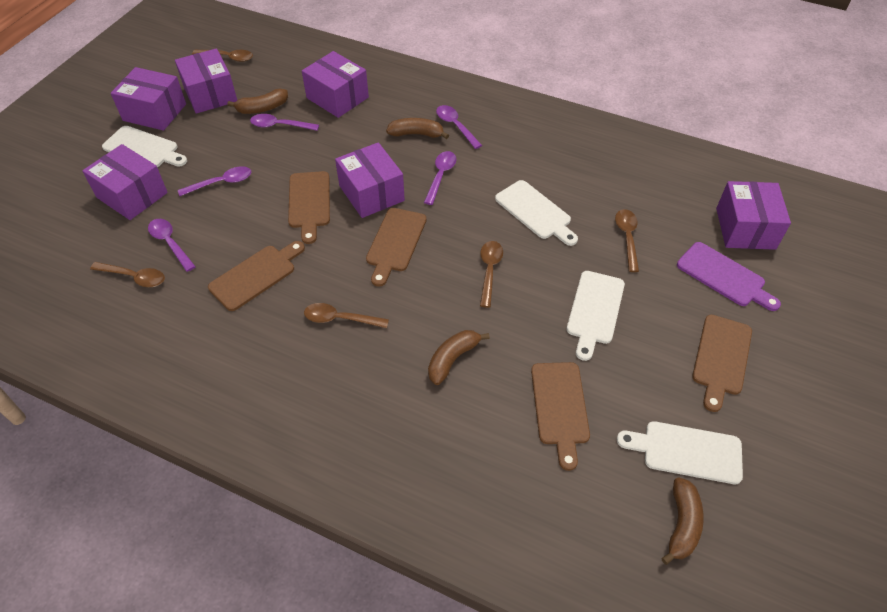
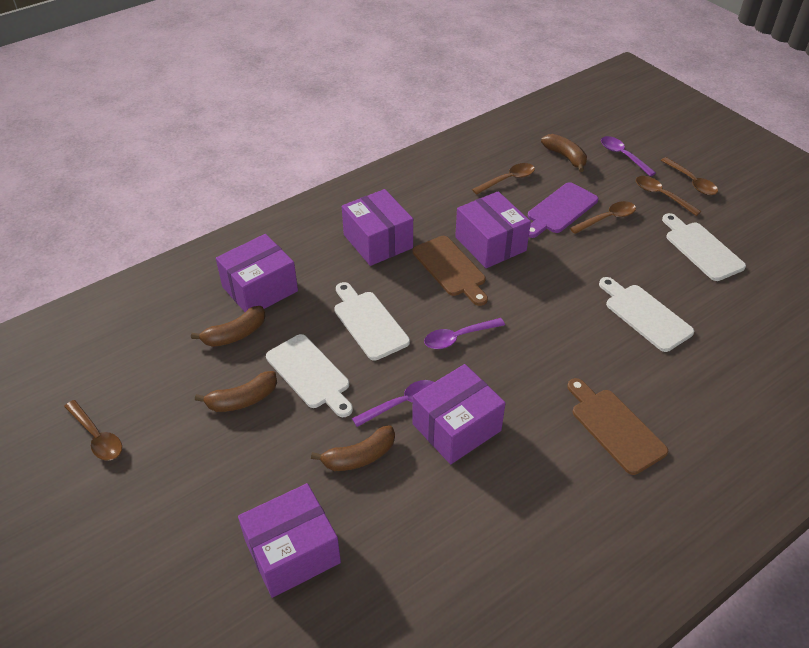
brown cutting board: [208,241,305,311] [288,171,330,244] [366,208,427,287] [531,362,590,471] [692,315,752,412] = 5 -> [413,236,488,306] [567,378,668,475] = 2
purple box: [82,144,168,220] [111,67,186,131] [175,48,237,114] [302,51,369,118] [335,142,405,218] [716,181,791,250] = 6 -> [216,234,298,312] [238,483,341,598] [342,189,413,266] [412,364,505,464] [455,191,531,268] = 5
purple spoon: [148,219,196,272] [178,166,251,196] [250,114,319,131] [424,151,456,205] [436,105,482,149] = 5 -> [352,380,434,427] [424,318,505,349] [601,136,656,176] = 3

